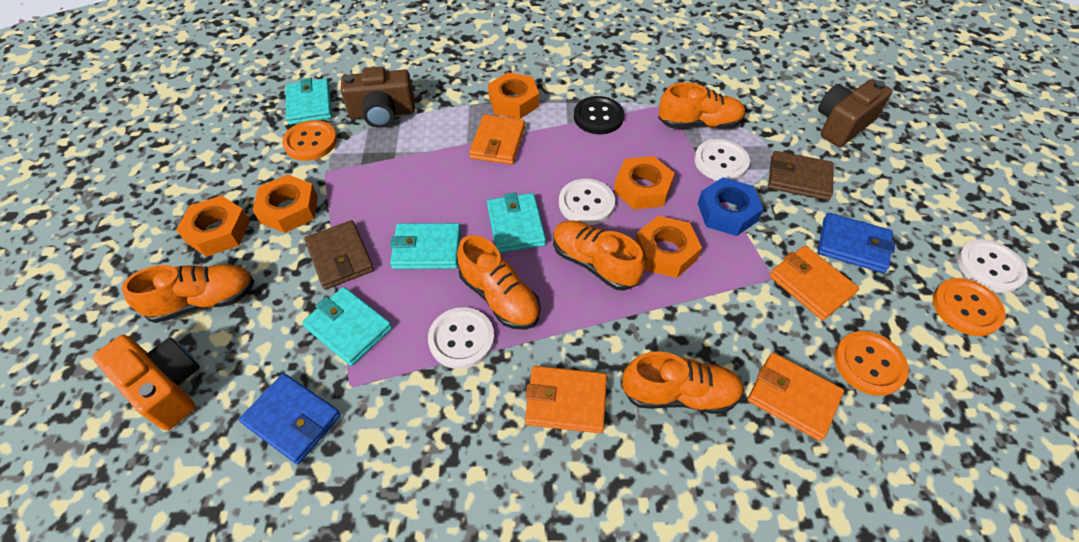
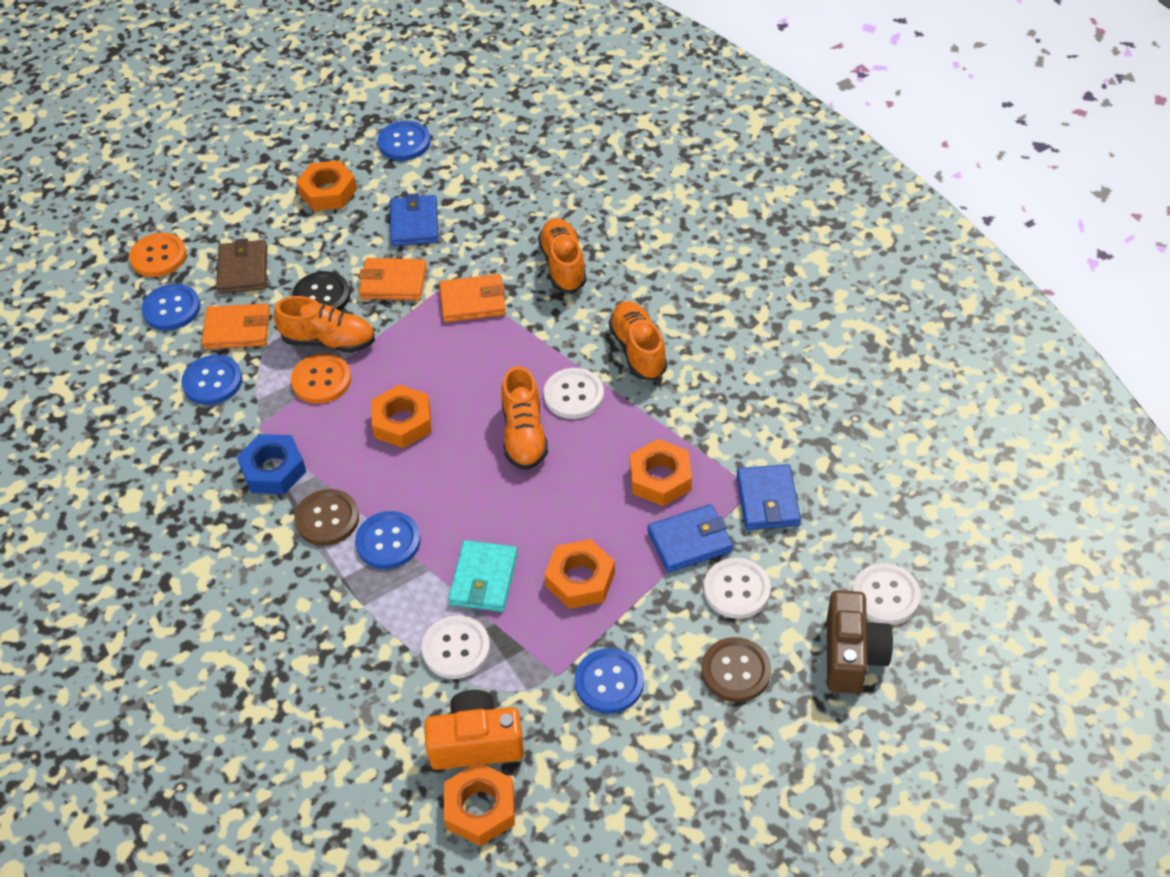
blue button: none = 0 -> [141,284,200,331] [181,355,242,405] [355,511,421,569] [378,121,430,161] [575,648,644,714] = 5
blue wallet: [239,373,341,464] [818,213,895,273] = 2 -> [390,193,438,246] [647,504,733,573] [737,464,801,530] = 3
brown button: none = 0 -> [294,489,359,546] [702,637,771,702] = 2
brown camera: [341,67,415,128] [818,79,892,147] = 2 -> [827,590,893,694] = 1
brown wallet: [305,220,374,290] [768,151,834,200] = 2 -> [216,238,267,294] = 1
orange button: [282,120,337,161] [834,331,909,396] [933,278,1006,336] = 3 -> [129,233,186,277] [291,354,351,404] = 2
orange shoe: [121,264,255,323] [457,235,540,330] [553,220,645,291] [622,351,744,414] [658,82,746,129] = 5 -> [274,296,375,353] [501,366,548,470] [538,218,587,293] [609,301,667,380] = 4
orange wallet: [469,114,525,165] [525,366,607,433] [748,353,844,441] [769,246,859,320] = 4 -> [202,303,270,349] [359,258,427,300] [439,274,506,322] = 3
turquoise wallet: [286,78,332,125] [302,287,392,366] [390,223,461,269] [487,192,546,253] = 4 -> [448,540,518,612] = 1

